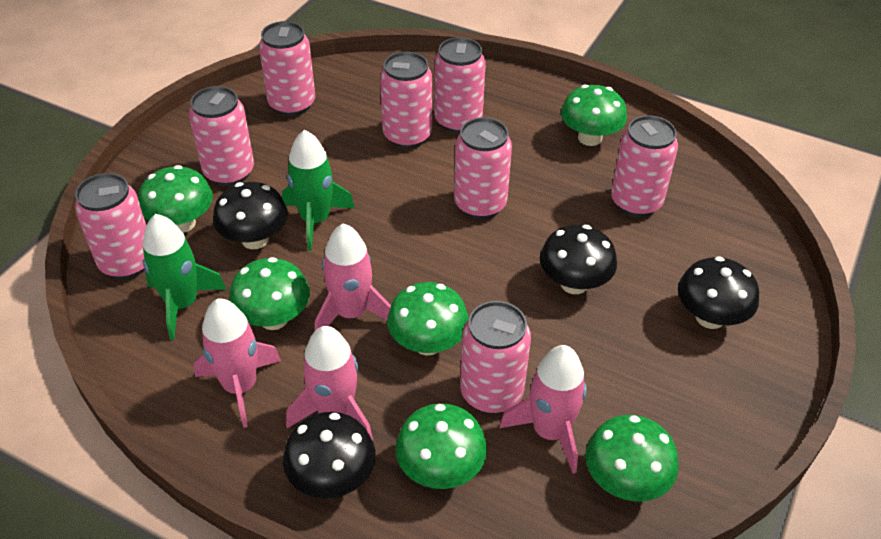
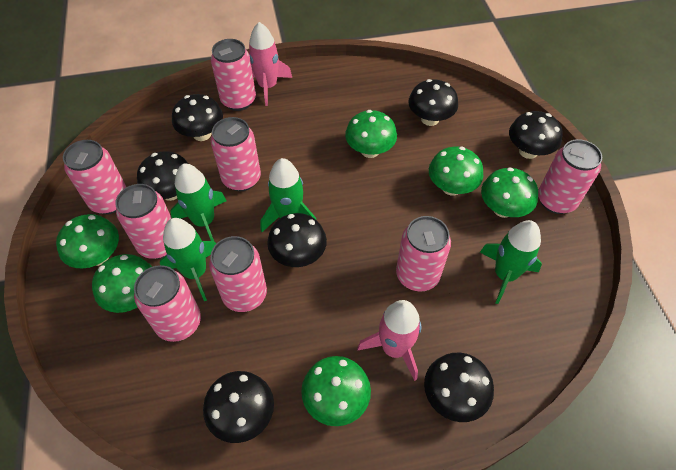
black mushroom: [213,182,288,249] [283,412,376,499] [540,225,617,294] [678,256,759,329] = 4 -> [137,151,189,201] [172,94,223,141] [203,371,274,443] [267,213,327,267] [408,79,458,126] [424,353,494,422] [509,111,563,159] = 7
green rocket: [143,214,227,340] [282,130,355,251] = 2 -> [160,218,216,301] [170,163,226,241] [261,158,316,232] [480,220,542,304] = 4
pink rocket: [194,299,281,428] [286,326,373,440] [315,223,391,331] [499,345,587,474] = 4 -> [249,22,292,106] [357,300,421,381] = 2

